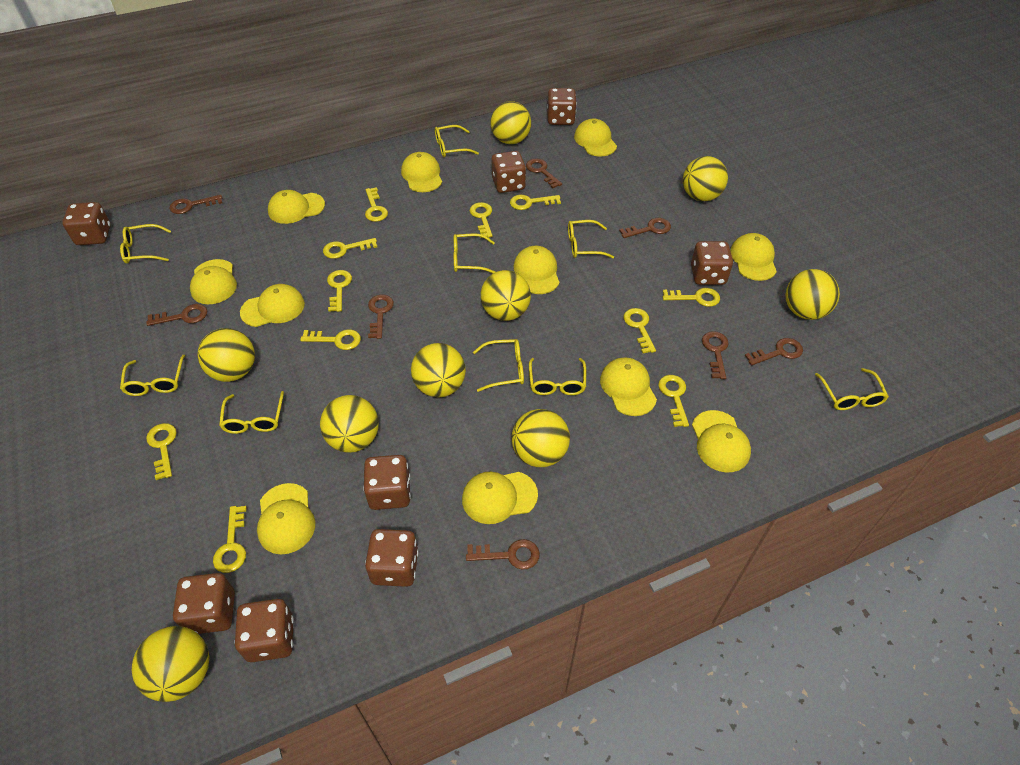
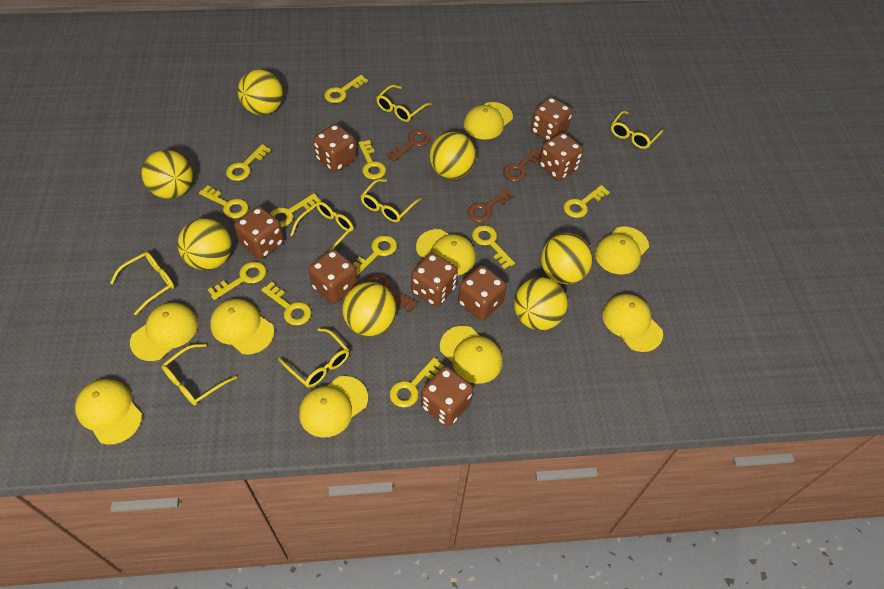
brown key: [146,304,207,326] [170,195,222,214] [368,294,394,339] [466,539,540,569] [526,159,562,188] [619,218,671,238] [702,331,729,379] [745,338,803,366] = 8 -> [364,273,418,313] [386,129,430,161] [467,188,515,222] [503,148,541,182] = 4
yellow ball: [132,626,209,702] [197,328,255,382] [320,395,379,453] [411,343,466,397] [481,270,531,321] [491,101,531,144] [512,409,570,467] [683,156,728,202] [785,269,840,320] = 9 -> [141,150,193,199] [178,218,232,270] [238,69,283,115] [342,282,397,336] [430,132,476,179] [514,277,568,331] [541,233,593,284] = 7
yellow cap: [190,259,237,304] [240,284,305,327] [257,483,315,554] [268,190,325,224] [401,152,442,192] [462,472,538,524] [514,246,560,294] [574,119,617,157] [600,357,657,416] [692,410,751,472] [730,233,777,281] = 11 -> [75,379,142,445] [130,303,198,361] [210,299,274,355] [299,376,368,438] [416,229,476,275] [440,326,503,384] [464,102,513,140] [595,227,649,274] [602,294,663,352] = 9
yellow glasses: [120,224,171,264] [120,355,185,396] [219,391,284,434] [435,125,479,157] [454,233,495,273] [473,339,524,392] [529,358,586,395] [568,220,614,259] [815,368,889,410] = 9 -> [110,252,174,315] [162,344,237,405] [278,328,349,388] [290,202,353,250] [361,179,422,222] [376,85,432,122] [611,111,664,149] = 7

